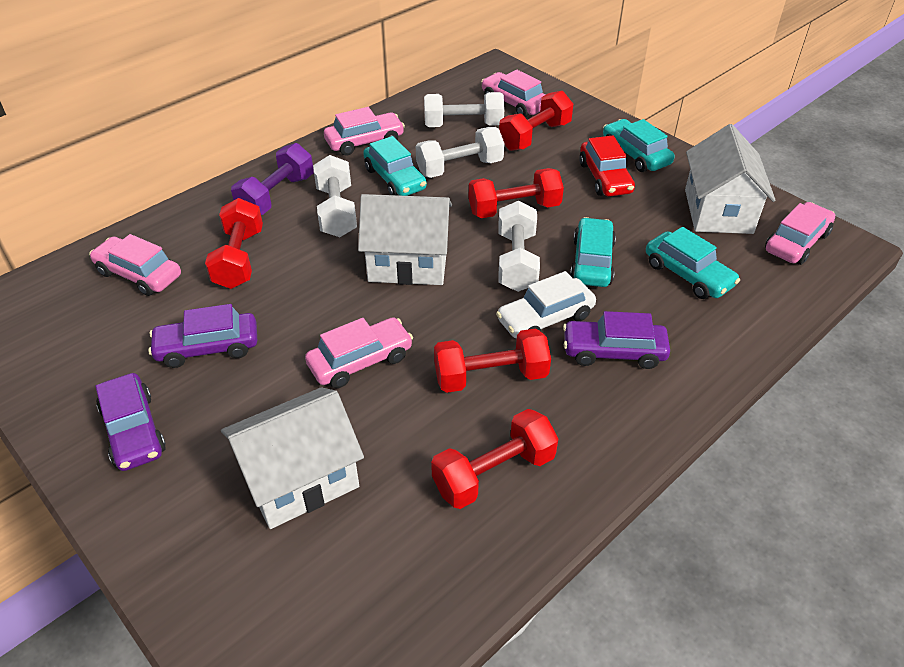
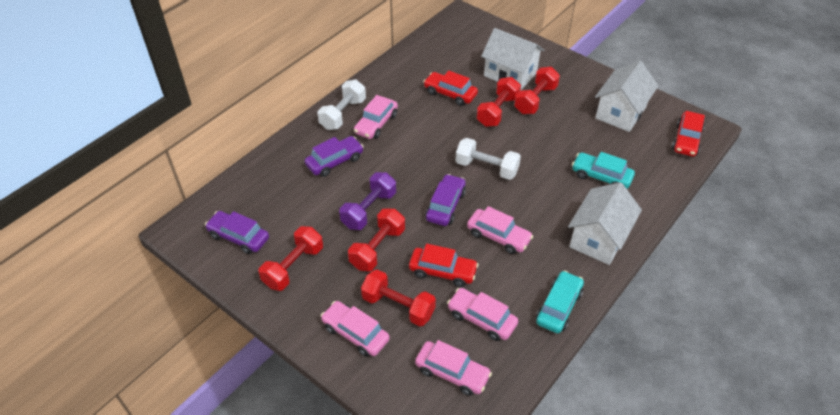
red car: [579,136,635,197] = 1 -> [409,244,479,287] [423,71,478,106] [672,111,705,157] = 3
turquoise car: [363,136,427,196] [570,217,616,287] [603,119,675,172] [646,227,740,299] = 4 -> [536,270,584,333] [572,152,635,189] = 2
white car: [496,271,596,338] = 1 -> none = 0
white dumbbell: [313,155,357,237] [416,127,505,178] [424,92,505,127] [498,201,540,292] = 4 -> [317,80,366,130] [455,138,521,180] = 2

